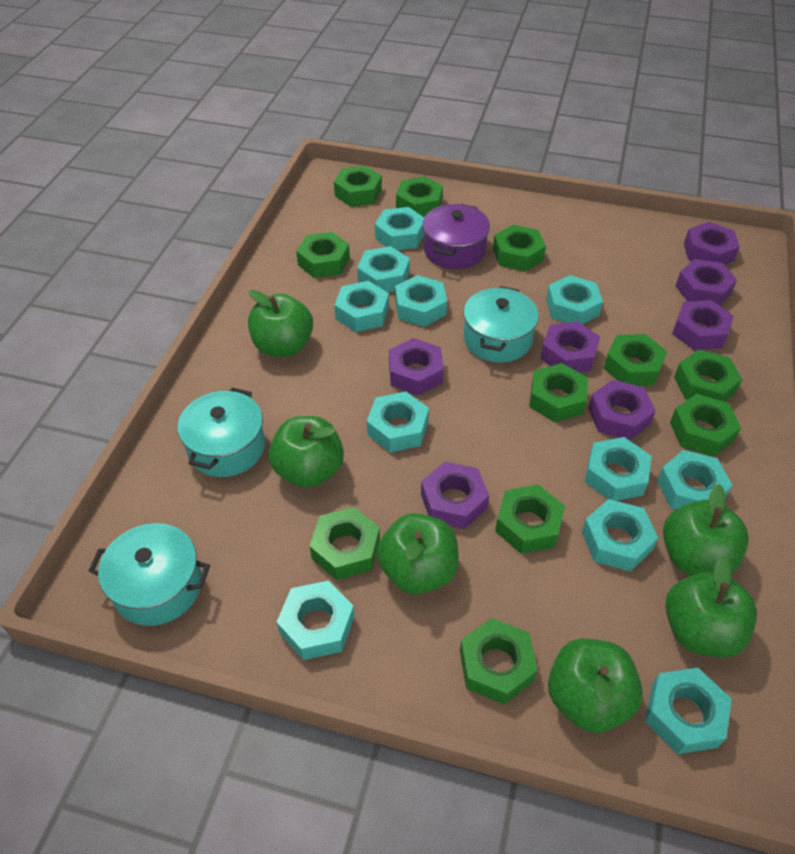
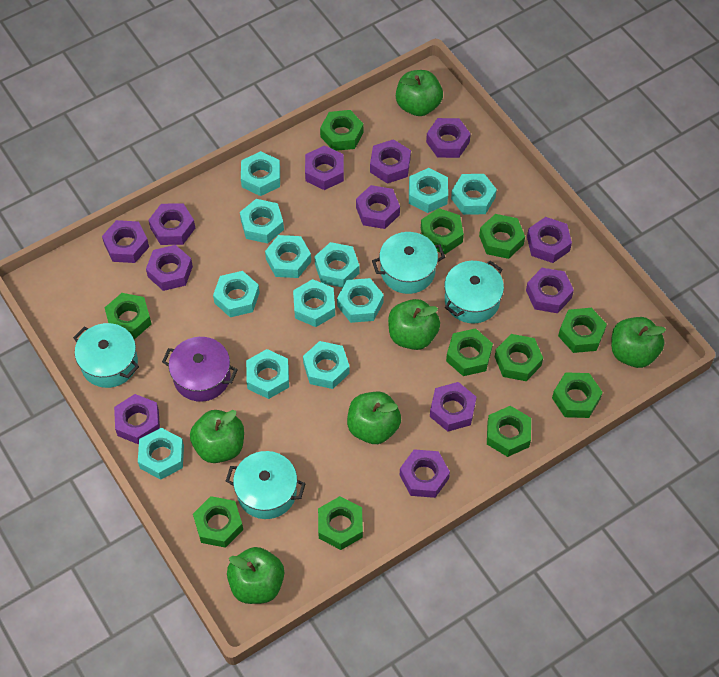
purple nut: [389,338,444,395] [421,462,489,529] [540,321,600,373] [588,380,656,440] [672,300,734,350] [676,259,737,306] [684,222,740,265] = 7 -> [102,220,149,263] [114,394,160,444] [146,245,193,291] [149,204,195,245] [305,145,344,190] [356,185,400,229] [370,139,411,184] [400,449,450,498] [426,118,471,158] [430,382,476,432] [526,268,574,313] [527,217,572,263] = 12
turquoise nut: [277,581,354,660] [334,281,389,332] [357,246,410,292] [367,392,429,453] [375,207,424,250] [395,275,447,327] [546,275,603,324] [582,499,658,571] [585,437,652,501] [645,668,732,754] [657,450,733,509] = 11 -> [138,428,184,480] [213,271,260,317] [240,199,284,243] [241,151,280,196] [246,349,289,399] [265,235,311,278] [293,279,335,327] [303,341,350,389] [314,242,359,288] [337,278,384,323] [409,168,448,213] [451,174,497,215] = 12
turquoise pot: [89,523,210,626] [178,388,265,477] [463,286,539,362] = 3 -> [73,323,139,388] [226,451,306,519] [372,232,445,294] [444,261,504,323] = 4

